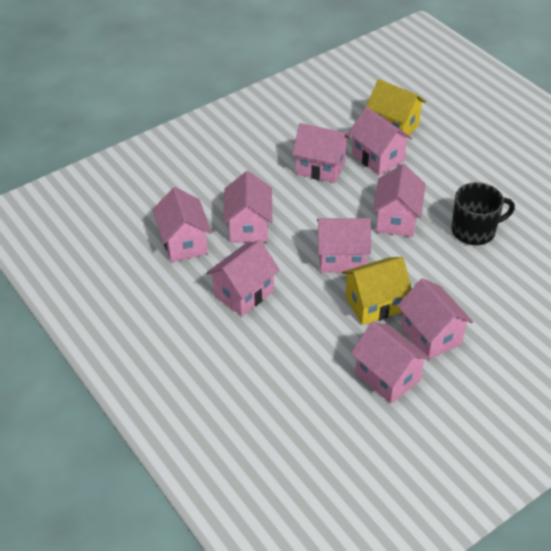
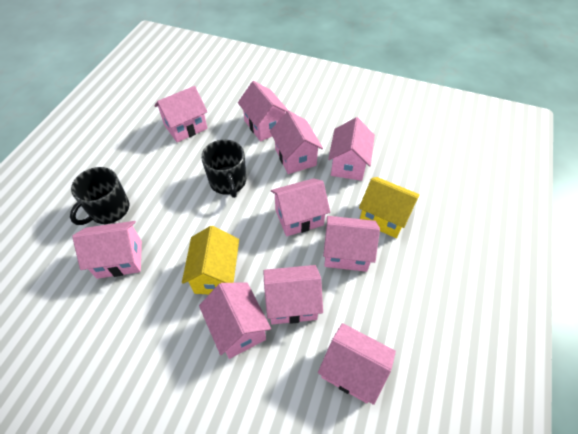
black mug: [452,182,515,245] = 1 -> [70,167,130,225] [201,139,246,198] = 2
pink house: [153,187,212,262] [206,240,280,316] [223,171,272,243] [292,123,351,183] [317,218,371,273] [348,107,412,175] [351,322,430,404] [373,164,426,237] [397,278,473,360] = 9 -> [72,221,142,279] [154,86,208,142] [199,282,271,359] [238,81,289,142] [263,265,323,324] [270,111,323,174] [271,178,330,237] [318,323,396,405] [323,216,380,272] [328,117,375,181] = 10

